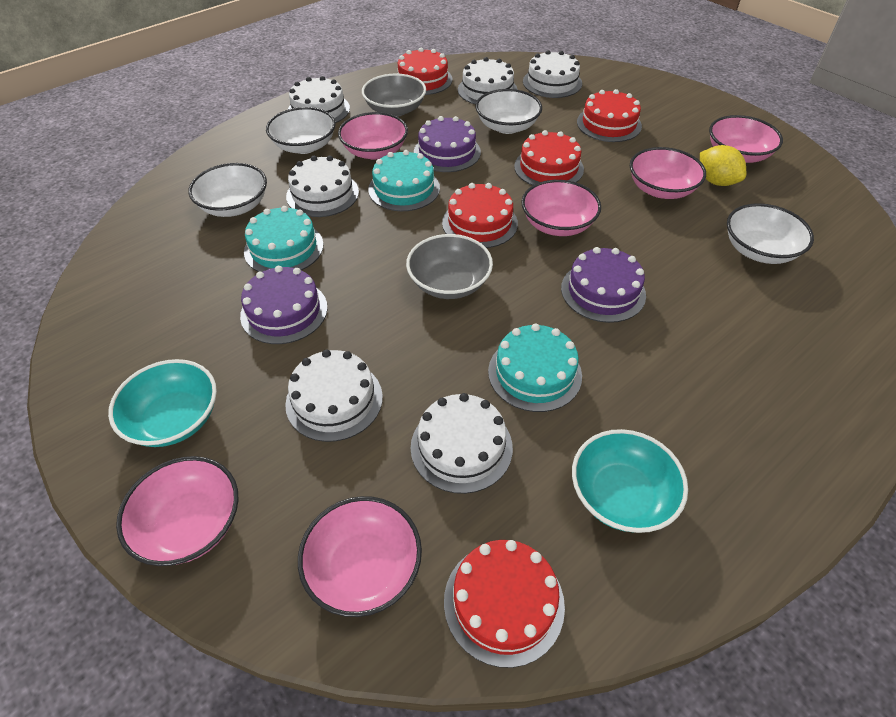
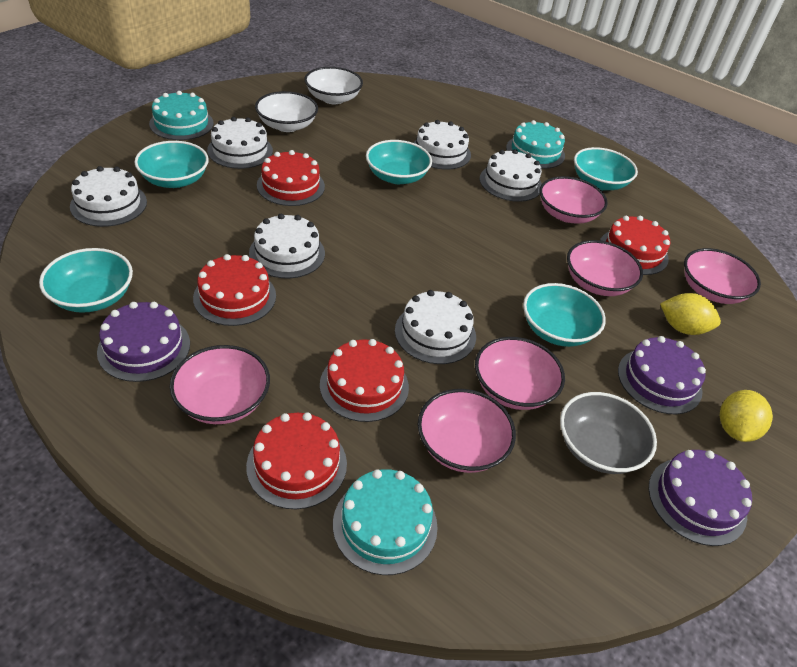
grey bowl: [362,74,426,117] [406,234,493,299] = 2 -> [560,392,657,474] = 1
turquoise bowl: [108,359,217,447] [572,429,688,533] = 2 -> [39,248,133,313] [134,141,209,188] [366,140,432,184] [523,283,606,347] [574,147,638,190] = 5
white bowl: [188,163,267,217] [266,107,336,154] [476,89,542,134] [727,203,814,264] = 4 -> [255,91,318,132] [304,67,363,104] = 2
yellow lemon: [700,145,746,186] = 1 -> [660,293,721,335] [720,390,773,442] = 2

